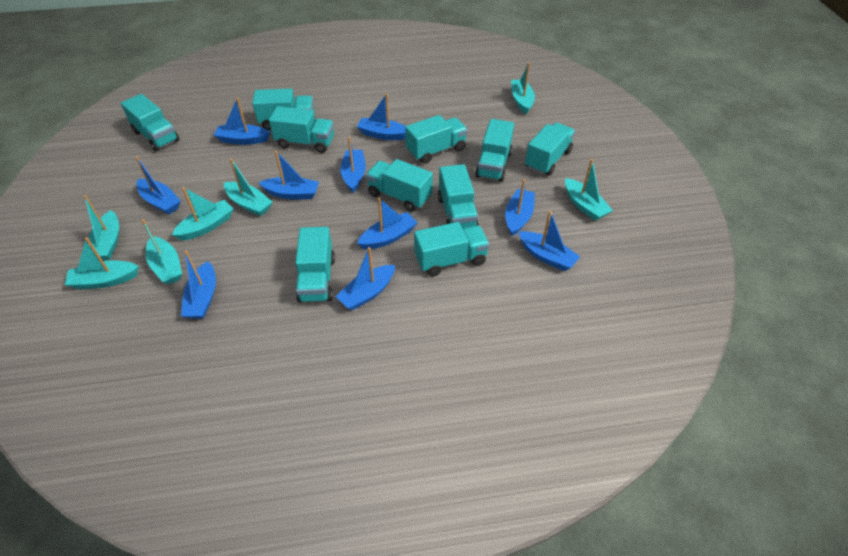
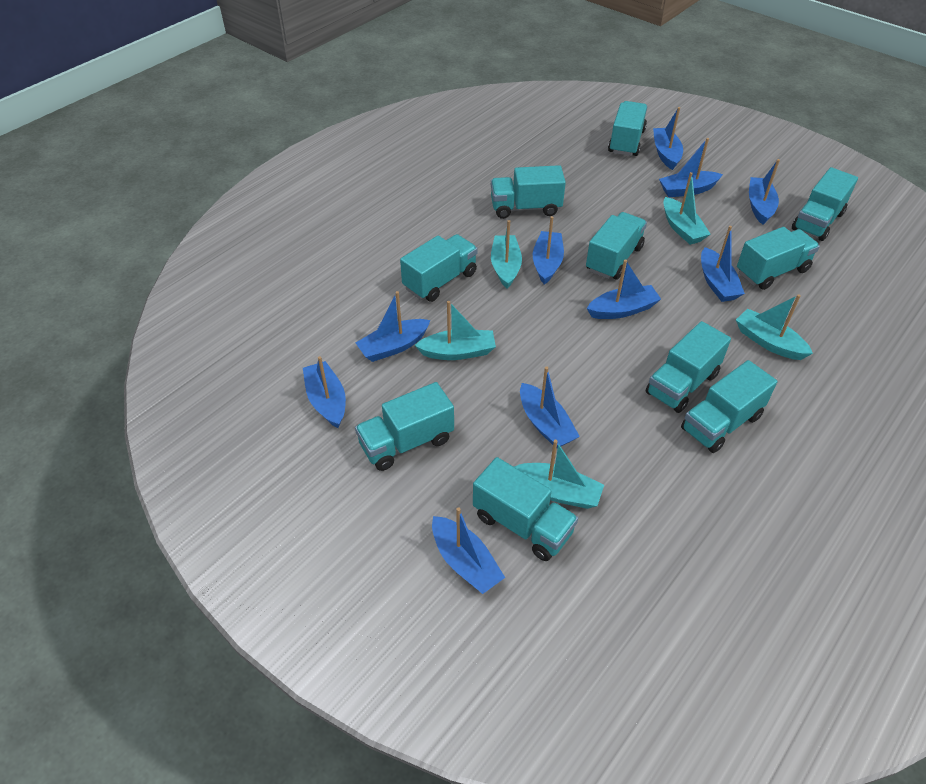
turquoise boat: [65,237,139,289] [84,195,119,260] [142,220,182,284] [172,187,233,241] [224,158,272,216] [511,62,535,114] [565,159,613,221] = 7 -> [415,301,496,360] [491,220,522,289] [514,440,604,509] [663,172,711,245] [736,294,813,360] = 5

